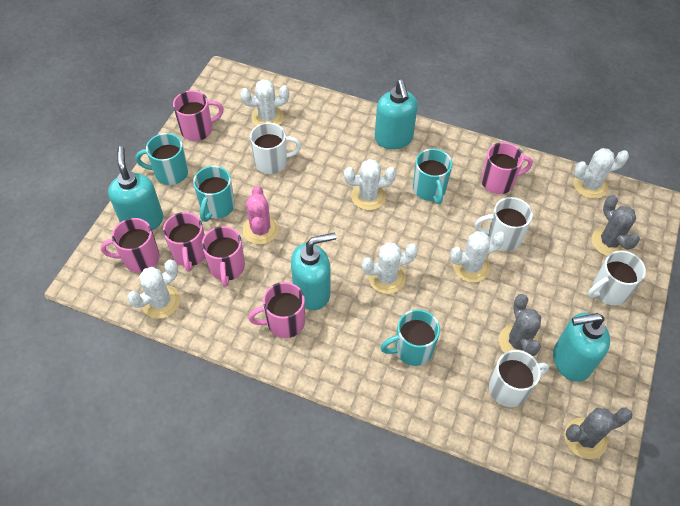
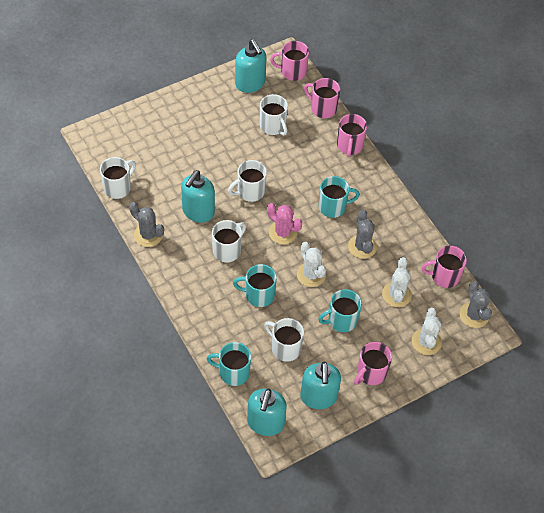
pink mug: [101,218,159,272] [163,212,205,272] [173,90,224,141] [202,226,245,287] [248,282,305,338] [481,142,533,194] = 6 -> [270,41,309,81] [304,78,340,118] [337,114,367,157] [354,342,392,385] [421,246,467,288] = 5
white cactus: [127,260,180,319] [240,79,289,126] [344,159,396,210] [362,242,418,294] [450,231,506,283] [574,148,629,199] = 6 -> [297,242,326,287] [382,257,412,307] [412,308,442,355] = 3
white mug: [250,123,301,174] [475,197,533,251] [489,350,549,407] [588,250,646,305] = 4 -> [100,157,136,199] [212,220,246,262] [228,160,267,202] [260,94,288,136] [264,318,304,362] = 5

